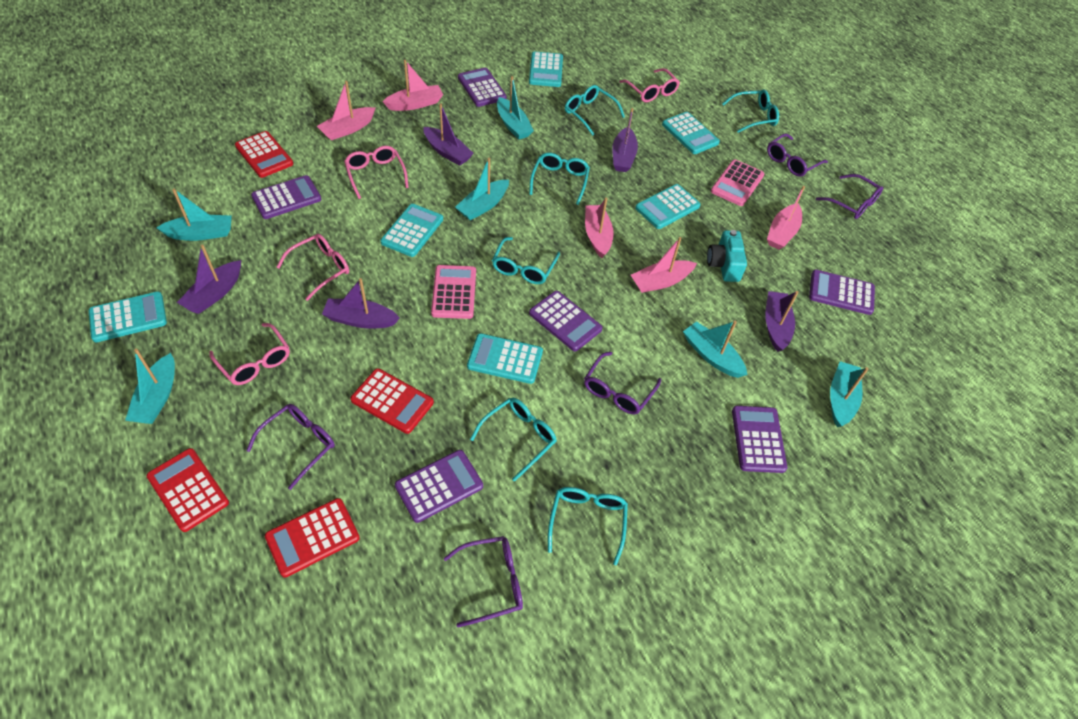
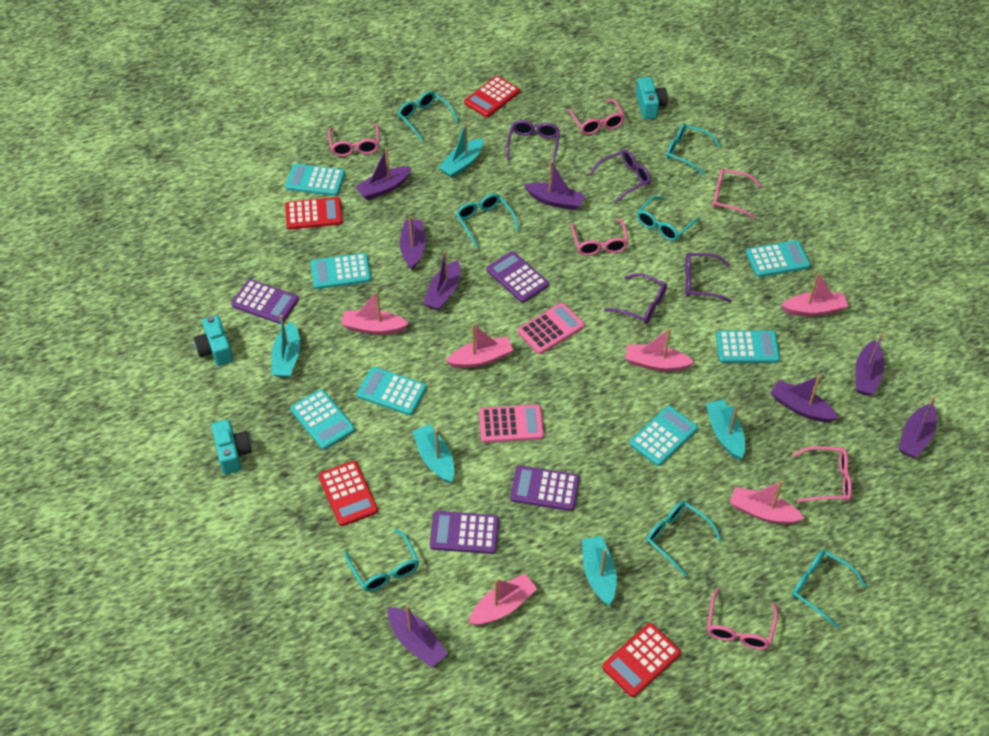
pink boat: [317,81,375,140] [382,60,443,111] [585,197,614,258] [631,237,697,293] [767,186,805,250] = 5 -> [341,291,409,335] [446,324,513,368] [469,574,538,625] [625,328,694,371] [730,481,805,524] [781,273,848,316] = 6
pink glasses: [209,323,290,385] [277,234,349,301] [344,146,409,199] [620,68,680,102] = 4 -> [328,124,379,156] [567,99,625,135] [571,219,629,256] [707,588,778,650] [713,169,762,219] [792,446,852,503] = 6
purple boat: [177,244,241,314] [322,278,400,329] [423,103,474,166] [612,108,638,172] [765,291,799,352] = 5 -> [355,147,412,200] [388,605,448,667] [400,216,425,270] [423,250,460,311] [524,161,585,210] [770,375,838,422] [855,333,884,396] [899,396,937,458] = 8
purple calculator: [251,175,322,219] [395,450,483,523] [458,68,507,107] [529,291,602,351] [732,406,787,473] [809,270,875,315] = 6 -> [232,279,299,324] [430,511,499,554] [487,251,549,303] [510,465,580,511] = 4
purple glasses: [246,404,335,490] [444,536,523,627] [584,352,661,414] [767,134,828,177] [816,174,883,219] = 5 -> [506,120,560,166] [589,150,651,203] [604,273,667,324] [685,253,732,302] = 4
turquoise boat: [125,349,175,424] [156,189,232,241] [455,158,509,220] [497,76,534,139] [683,321,747,378] [830,361,869,427] = 6 -> [272,315,300,378] [412,424,454,483] [438,122,483,178] [582,536,617,605] [706,400,745,460] = 5
turquoise calculator: [89,292,167,342] [381,204,443,257] [467,333,543,384] [529,51,563,87] [635,184,701,229] [662,112,720,154] = 6 -> [285,164,345,196] [290,389,355,450] [311,253,371,289] [357,367,427,415] [629,406,698,466] [716,330,780,363] [746,240,811,277] = 7
turquoise camera: [707,230,747,282] = 1 -> [194,315,233,366] [212,420,252,475] [636,77,668,119] = 3
turquoise glasses: [470,398,557,482] [492,237,560,284] [529,153,590,205] [548,487,628,565] [565,85,625,136] [722,89,779,133] = 6 -> [344,529,419,592] [398,91,459,142] [456,194,519,248] [637,196,700,241] [646,501,722,577] [666,124,721,175] [792,550,866,628] = 7

